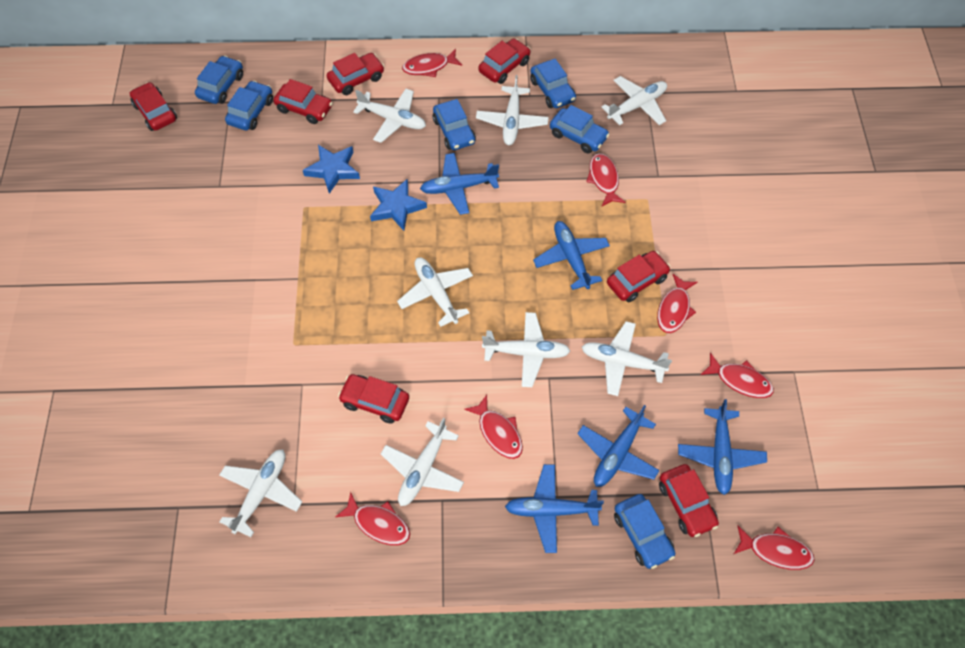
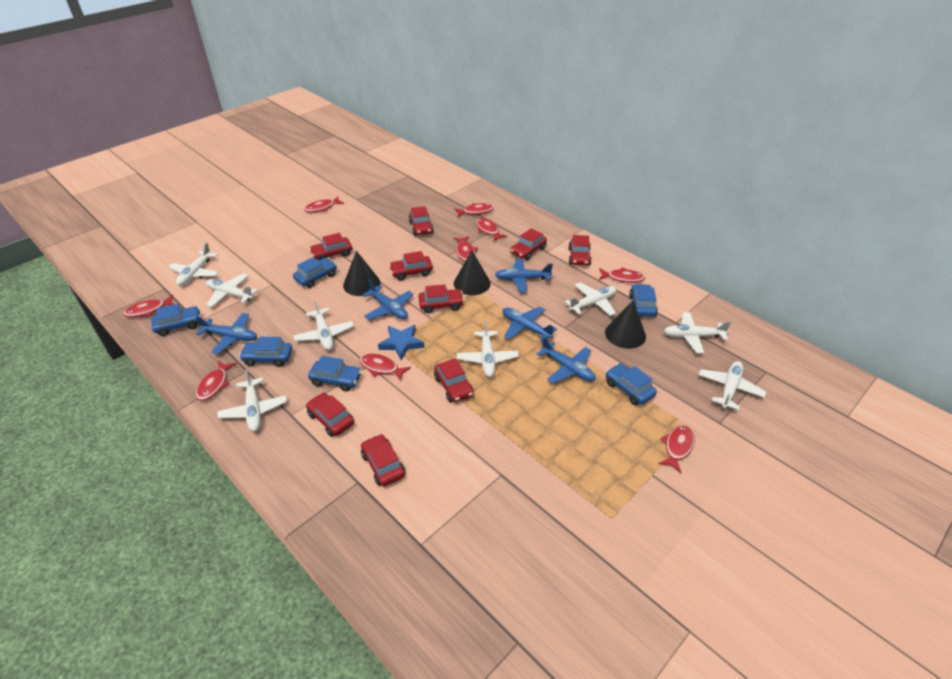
black cone: none = 0 -> [343,251,381,296] [454,251,491,295] [605,301,646,349] = 3
blue star: [303,145,360,194] [370,179,427,231] = 2 -> [378,325,424,360] = 1
red car: [130,82,177,131] [273,79,332,124] [327,53,384,95] [338,374,409,424] [479,38,531,84] [607,251,670,302] [659,464,719,537] = 7 -> [306,393,354,437] [309,233,352,260] [361,434,405,486] [389,251,433,281] [409,206,434,236] [418,284,464,313] [434,358,474,402] [510,228,547,260] [568,235,591,266] = 9
red fish: [335,492,410,545] [402,49,462,77] [464,395,523,459] [586,153,626,206] [657,274,698,333] [701,353,774,398] [734,526,815,570] = 7 -> [123,295,174,317] [196,361,236,401] [304,196,344,212] [359,354,411,381] [453,236,478,261] [454,203,494,217] [476,218,507,241] [599,267,645,283] [658,424,695,474] = 9

